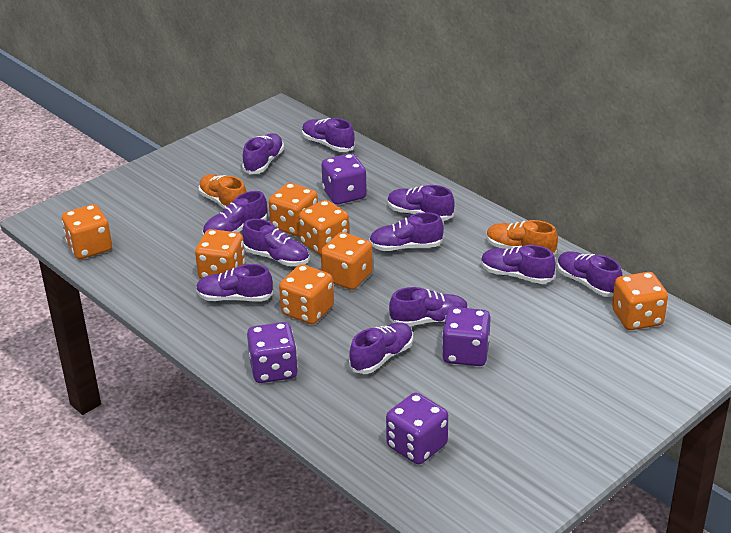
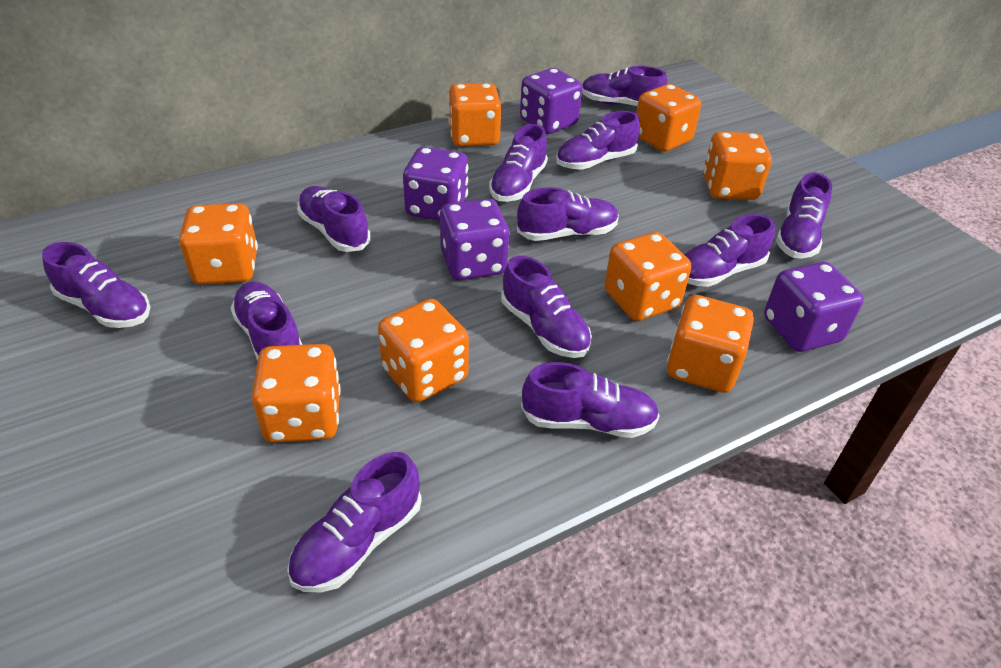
orange dice: [62,204,112,259] [195,229,245,279] [269,183,318,236] [279,264,334,324] [298,200,349,255] [321,232,373,290] [612,272,668,330] = 7 -> [179,203,258,284] [251,344,341,443] [378,299,469,402] [448,83,501,147] [604,232,691,321] [636,84,701,152] [667,295,754,393] [703,132,772,200] = 8
orange shoe: [199,174,247,209] [486,220,558,255] = 2 -> none = 0
purple shoe: [196,264,273,302] [203,191,268,235] [242,133,284,174] [242,219,309,266] [302,118,355,152] [349,322,413,374] [369,212,444,251] [388,185,455,221] [389,287,469,326] [481,245,556,284] [557,251,623,297] = 11 -> [42,242,150,328] [230,281,302,360] [287,452,422,592] [297,186,371,252] [489,124,548,202] [501,256,592,358] [517,187,619,241] [521,362,660,438] [556,111,640,170] [582,66,668,106] [684,214,775,287] [776,173,832,258] = 12

